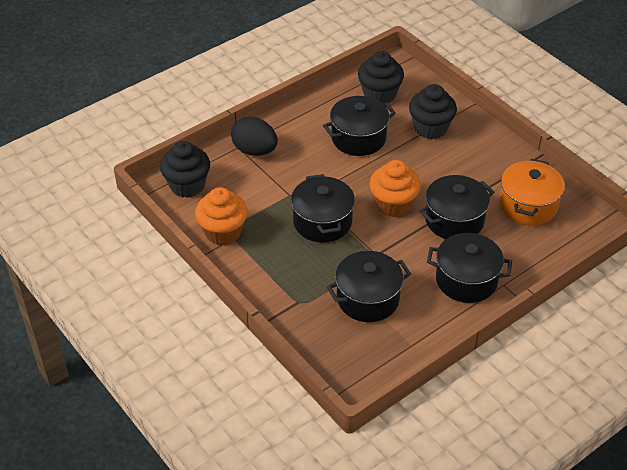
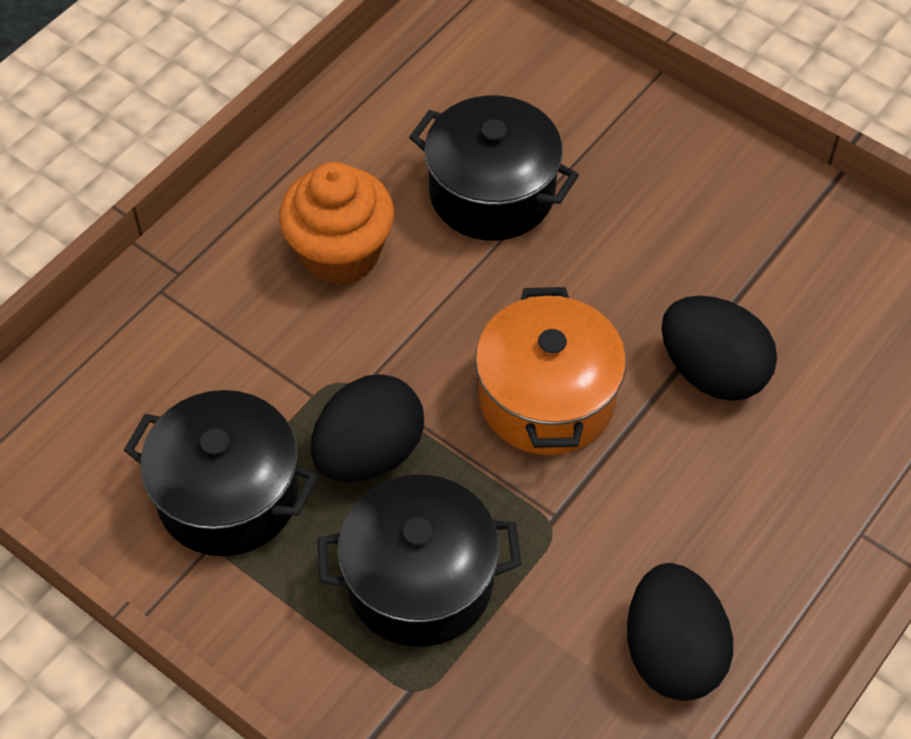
black cupcake: [160,141,210,198] [358,51,404,104] [409,84,457,139] = 3 -> none = 0
black egg: [231,116,278,156] = 1 -> [311,374,424,483] [627,563,733,701] [662,296,777,401] = 3
black pot: [291,174,355,243] [323,96,396,156] [327,251,411,322] [419,175,494,239] [427,233,512,303] = 5 -> [124,390,318,556] [317,475,521,647] [409,95,579,241] = 3
orange cupcake: [195,187,248,245] [370,160,421,217] = 2 -> [279,162,394,285] = 1

